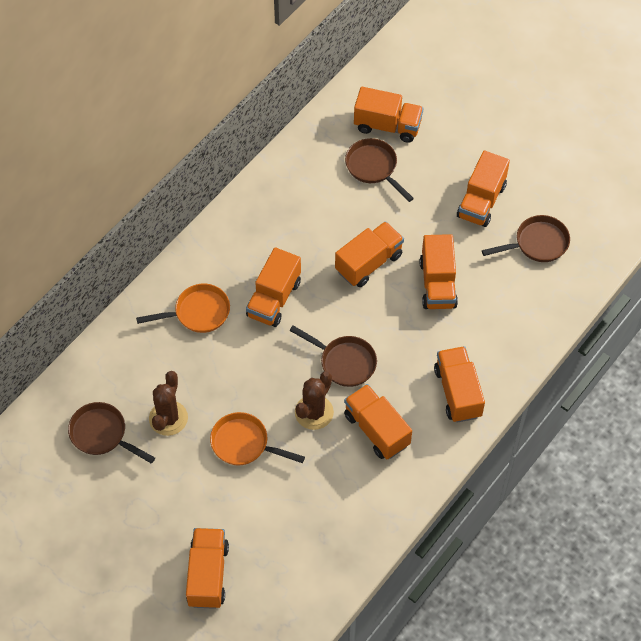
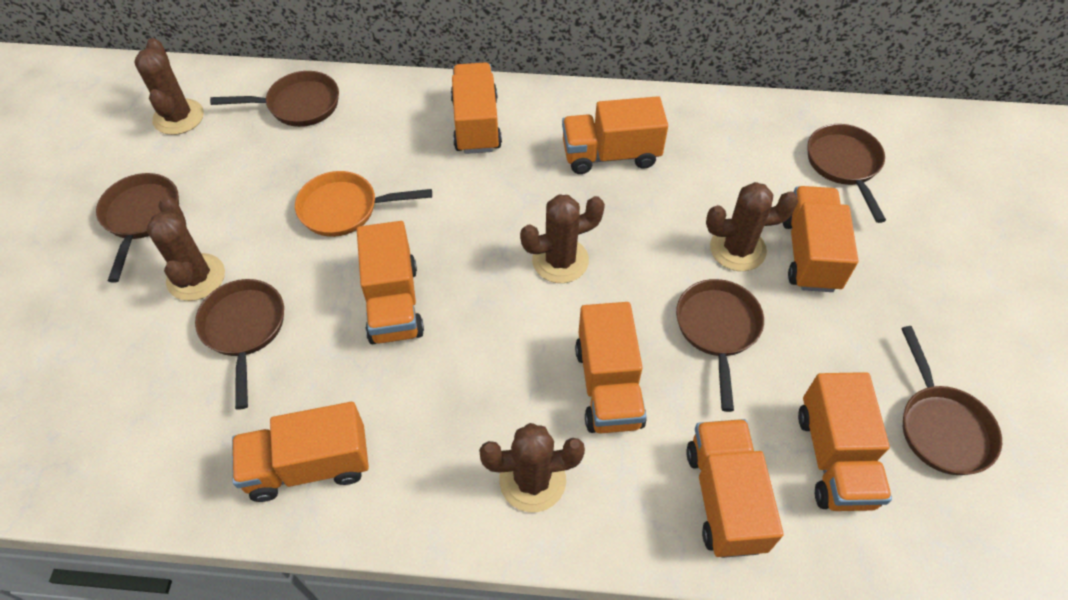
brown cactus: [149,371,188,436] [295,371,334,430] = 2 -> [134,38,204,135] [146,196,225,301] [479,423,585,512] [520,195,605,283] [706,182,798,271] = 5
brown pan: [68,402,155,464] [289,325,377,387] [345,138,414,202] [482,215,570,262] = 4 -> [96,173,179,283] [195,279,284,410] [210,71,339,127] [676,279,764,412] [807,124,886,223] [901,326,1002,475] = 6
orange pan: [136,284,230,333] [210,412,305,465] = 2 -> [295,171,432,237] = 1

